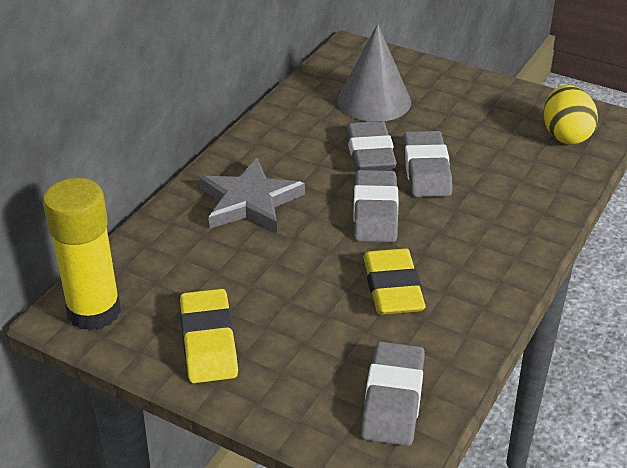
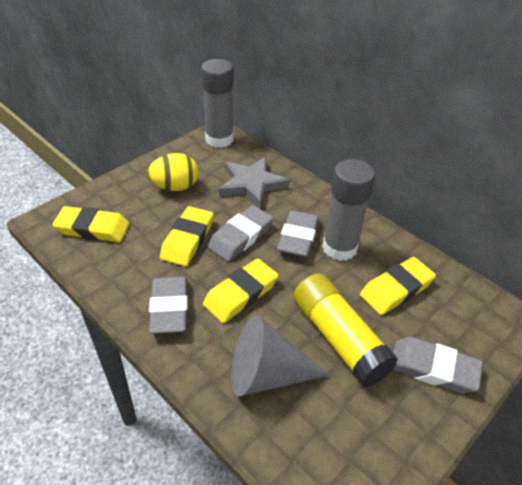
grey glue stick: none = 0 -> [201,59,234,148] [322,159,375,261] = 2
yellow eraser: [180,289,238,383] [363,248,426,315] = 2 -> [52,206,130,242] [160,206,214,266] [203,258,279,323] [360,257,436,315] = 4

